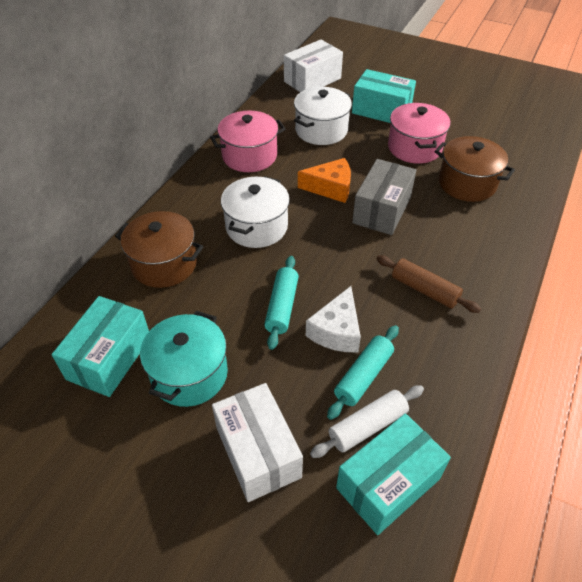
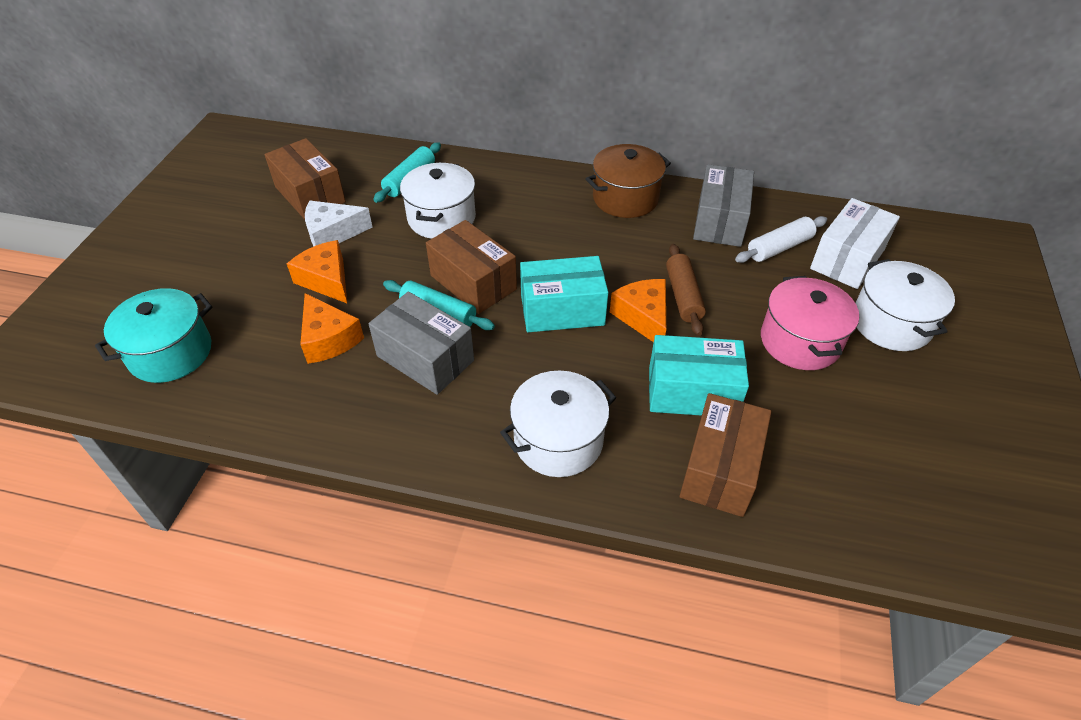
brown box: none = 0 -> [265,138,346,219] [426,220,517,314] [680,393,772,517] = 3
brown pot: [115,211,203,288] [435,136,515,202] = 2 -> [586,144,671,218] = 1
grey box: [352,159,416,235] = 1 -> [368,291,474,395] [693,164,754,247] = 2
orange cheese: [298,158,351,203] = 1 -> [287,240,347,303] [300,293,364,364] [610,279,666,342] = 3
pink pot: [210,110,286,172] [388,103,450,164] = 2 -> [761,276,859,370] = 1
turquoise box: [52,296,149,397] [336,414,451,535] [352,69,416,123] = 3 -> [520,256,608,332] [649,335,749,416] = 2
white box: [212,383,303,502] [284,39,343,92] = 2 -> [810,198,900,289] = 1
white pot: [221,176,290,248] [294,87,352,145] = 2 -> [400,163,476,239] [500,371,617,477] [856,259,955,351] = 3

